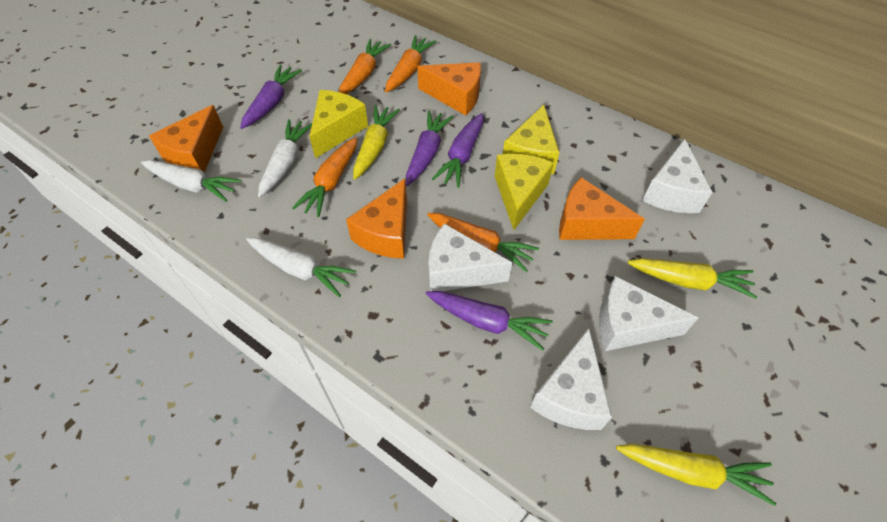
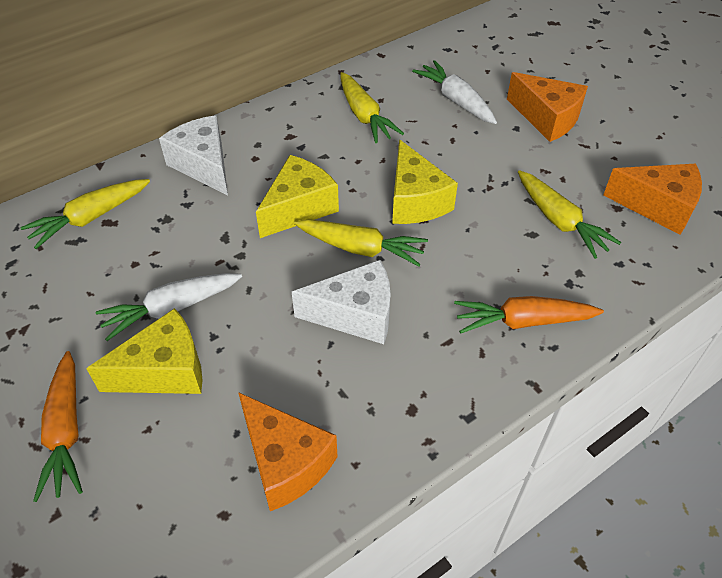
orange carrot: [292,137,358,217] [339,39,391,94] [385,35,436,92] [427,213,539,272] = 4 -> [33,351,83,502] [454,296,604,334] = 2
orange cheese: [149,105,223,173] [346,178,407,259] [417,62,481,116] [559,177,645,240] = 4 -> [238,392,338,511] [507,72,588,142] [603,164,702,235] = 3
purple carrot: [240,65,302,129] [406,110,454,186] [426,291,553,351] [432,113,483,188] = 4 -> none = 0
white carrot: [141,160,242,202] [246,238,356,297] [258,119,312,198] = 3 -> [96,273,242,341] [412,60,497,124] = 2
white cheese: [428,223,512,291] [530,328,612,430] [599,276,698,351] [642,139,713,213] = 4 -> [159,115,228,195] [292,260,391,344] = 2
yellow carrot: [353,105,400,180] [616,444,776,506] [627,258,757,299] = 3 -> [20,179,150,249] [294,219,428,267] [340,72,404,143] [518,170,621,259] = 4

